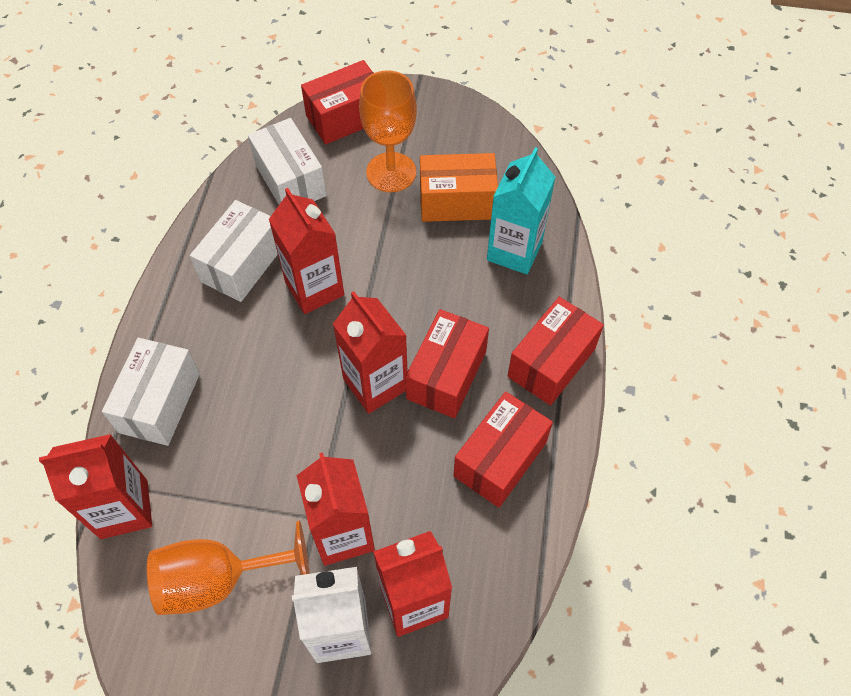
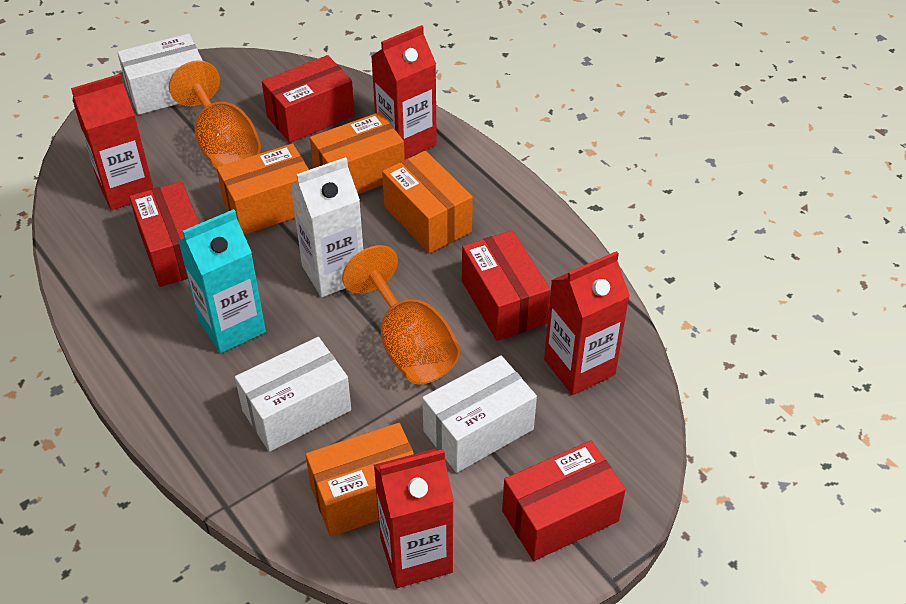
orange box: [420,153,498,222] = 1 -> [217,143,309,235] [306,423,414,537] [310,112,405,194] [382,151,473,254] = 4
red carton: [39,434,152,539] [269,188,344,314] [297,452,375,566] [333,291,408,414] [373,531,452,637] = 5 -> [71,74,154,210] [371,25,437,159] [374,449,454,588] [544,251,630,395] = 4

